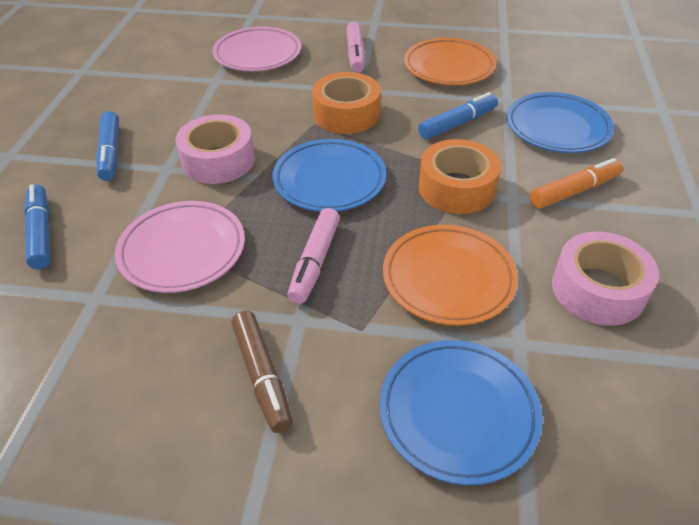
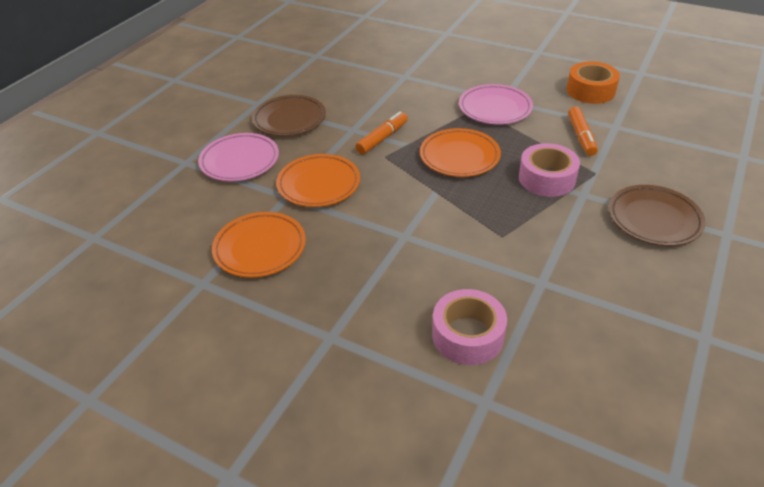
blue marker: [24,184,51,270] [96,111,119,181] [418,92,498,139] = 3 -> none = 0
blue plate: [272,139,386,212] [379,340,543,485] [507,92,614,153] = 3 -> none = 0
brown marker: [231,310,293,433] = 1 -> none = 0
brown plate: none = 0 -> [252,95,326,136] [609,185,705,246] = 2
orange marker: [530,158,623,209] = 1 -> [355,112,408,155] [568,106,598,156] = 2
orange plate: [383,225,518,326] [404,38,496,85] = 2 -> [212,212,306,278] [276,154,360,207] [420,128,501,177] = 3
orange tape: [312,72,381,134] [419,139,501,214] = 2 -> [567,61,620,104] = 1
pink marker: [287,208,340,304] [346,21,365,73] = 2 -> none = 0

